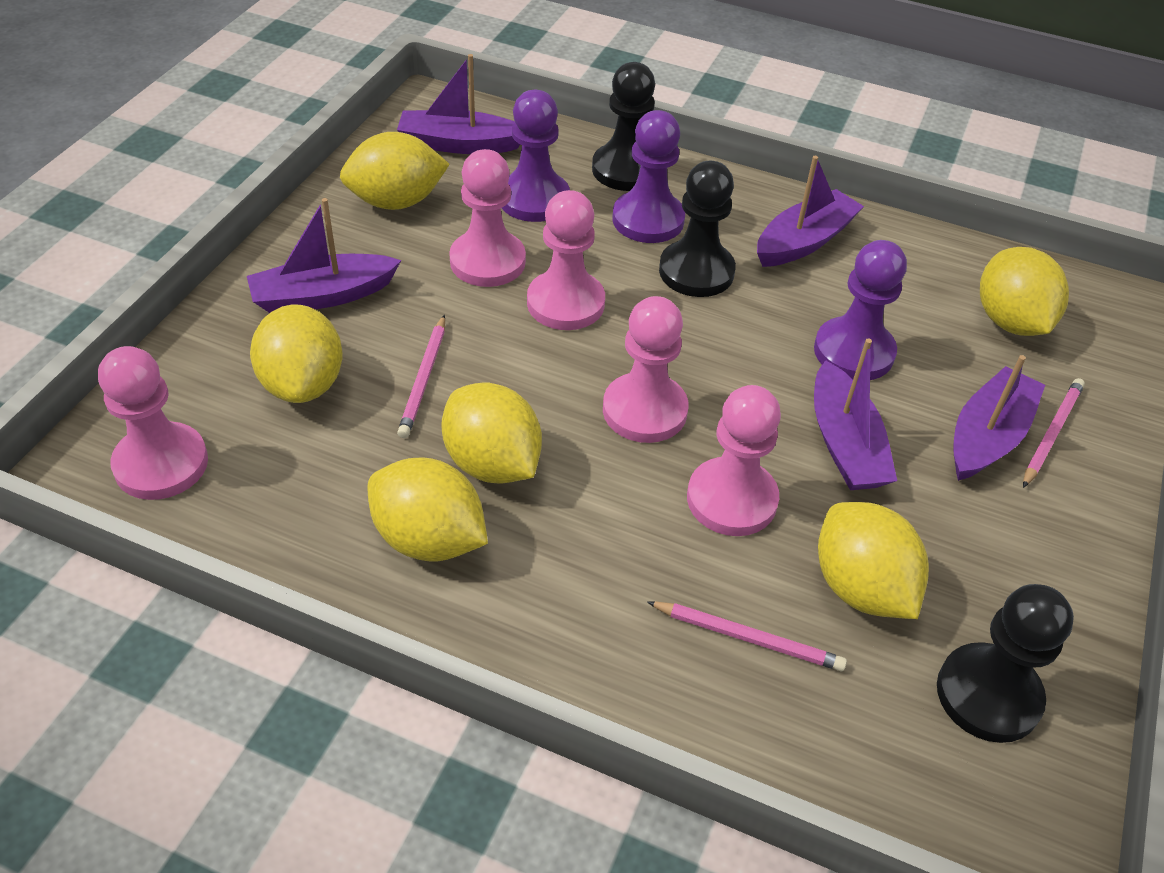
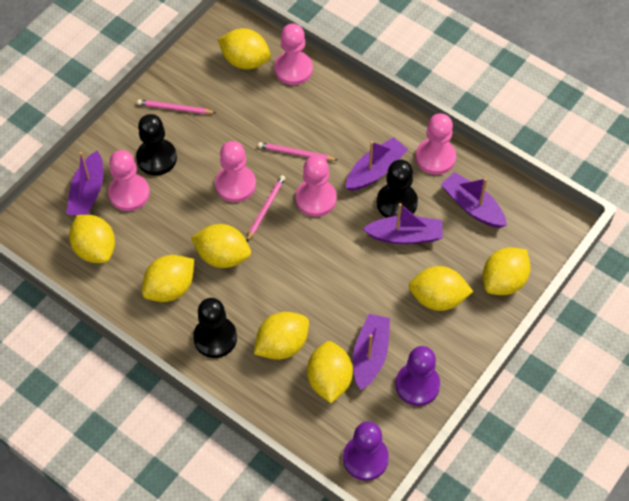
purple pawn: [502,90,570,222] [612,110,685,243] [814,240,907,380] = 3 -> [343,421,389,481] [395,346,440,406] = 2
yellow lemon: [250,305,343,403] [340,132,450,210] [367,458,488,561] [441,383,542,484] [818,502,929,619] [980,247,1069,336] = 6 -> [69,215,115,263] [142,255,194,302] [191,224,251,268] [218,28,271,69] [254,312,309,360] [307,341,353,403] [408,266,473,311] [483,247,531,295] = 8

